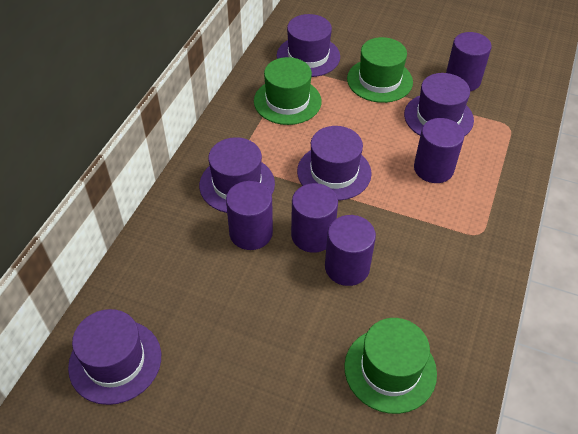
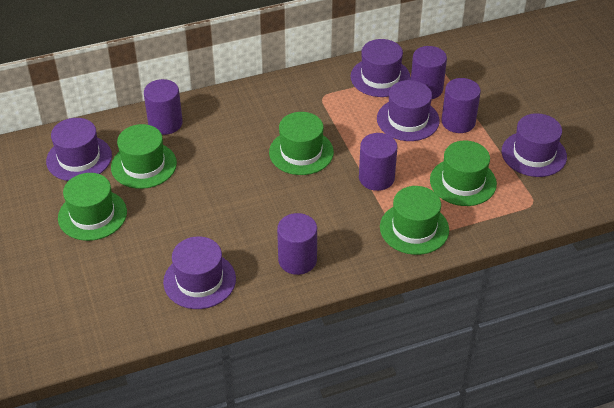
green hat: [254,57,322,125] [344,318,437,414] [347,37,413,103] = 3 -> [58,173,127,241] [111,124,177,189] [269,112,334,175] [380,186,449,255] [430,141,497,206] = 5

